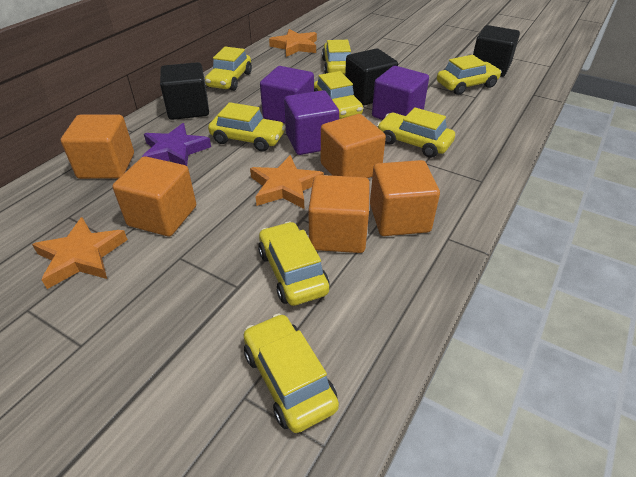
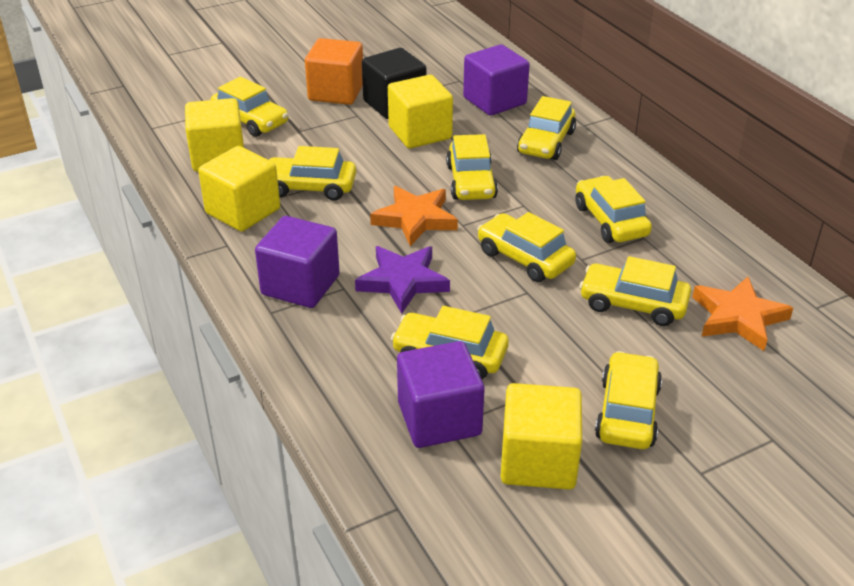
black cube: [160,62,209,120] [345,48,398,105] [473,25,520,77] = 3 -> [362,48,426,119] = 1
orange cube: [61,115,134,179] [113,156,196,236] [308,175,370,253] [321,114,386,178] [370,160,440,236] = 5 -> [305,38,363,105] = 1
orange star: [32,217,128,289] [250,155,324,209] [269,29,317,57] = 3 -> [370,186,458,246] [692,277,793,351] = 2
yellow car: [205,47,252,91] [208,102,286,151] [244,313,339,433] [258,221,330,306] [314,71,363,119] [322,40,351,75] [377,107,455,158] [437,55,502,95] = 8 -> [211,77,288,137] [269,146,356,201] [391,306,509,379] [446,134,498,200] [477,212,576,282] [517,96,576,160] [575,176,652,243] [579,256,691,326] [595,351,662,449] = 9
yellow cube: none = 0 -> [185,98,244,172] [198,146,280,232] [388,75,453,149] [500,383,582,490] = 4

